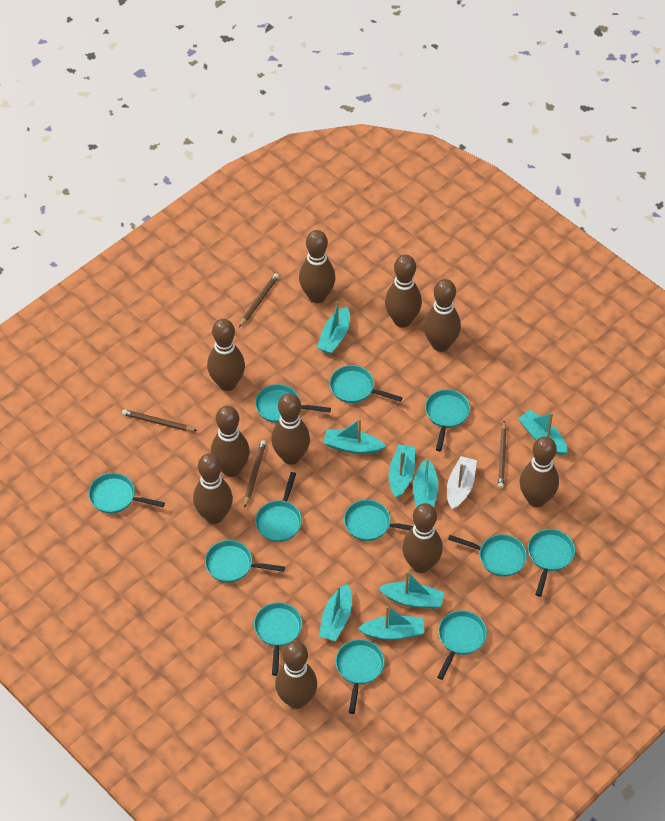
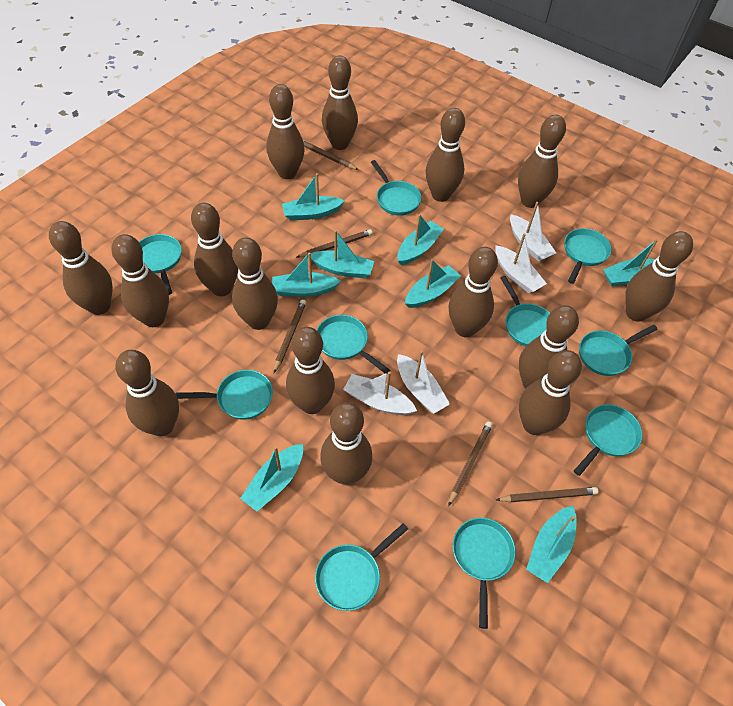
brown bowling pin: [193,453,233,524] [207,319,245,391] [211,406,250,477] [271,393,310,465] [275,641,317,709] [299,230,336,303] [385,255,422,328] [402,503,443,573] [424,279,461,352] [520,436,559,507] = 10 -> [49,221,113,315] [111,234,169,327] [116,350,179,436] [191,203,238,296] [232,237,278,330] [267,84,305,179] [286,327,335,414] [320,403,372,485] [322,55,358,150] [425,108,465,202] [449,247,498,337] [518,115,566,208] [519,305,579,389] [519,350,582,435] [625,231,693,322] = 15
brown pencil: [122,409,197,431] [239,273,279,327] [244,440,266,508] [498,421,507,488] = 4 -> [274,299,306,373] [296,229,373,258] [303,140,359,170] [448,421,492,506] [496,487,598,502] = 5
turquoise pan: [89,473,165,513] [205,540,285,583] [254,602,302,676] [255,384,331,423] [255,472,302,542] [330,365,403,403] [336,639,385,714] [344,500,413,541] [425,389,470,451] [437,610,487,680] [448,534,527,577] [528,529,575,597] = 12 -> [139,234,182,295] [176,370,273,420] [315,523,408,611] [317,315,390,374] [371,160,422,216] [453,518,516,629] [500,276,550,346] [564,228,612,284] [574,404,643,476] [579,325,658,376] = 10
white boat: [447,456,477,510] = 1 -> [343,372,417,415] [397,350,450,414] [495,234,547,293] [510,202,556,262] = 4

